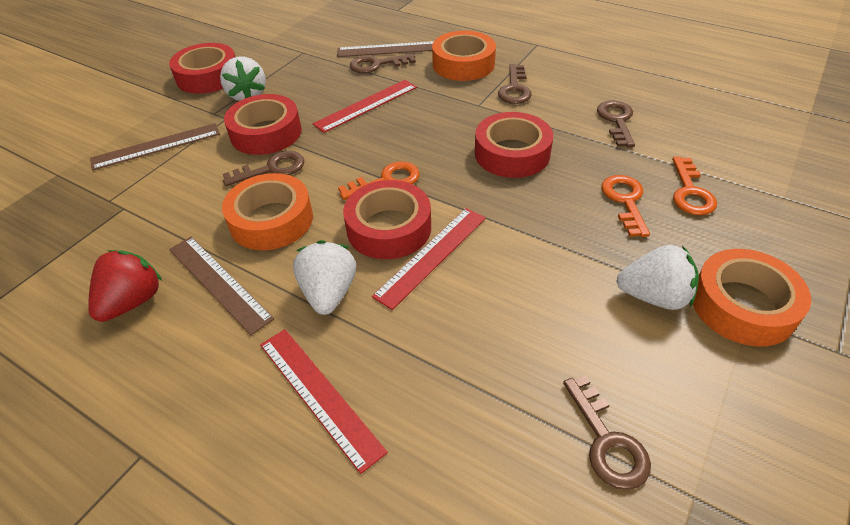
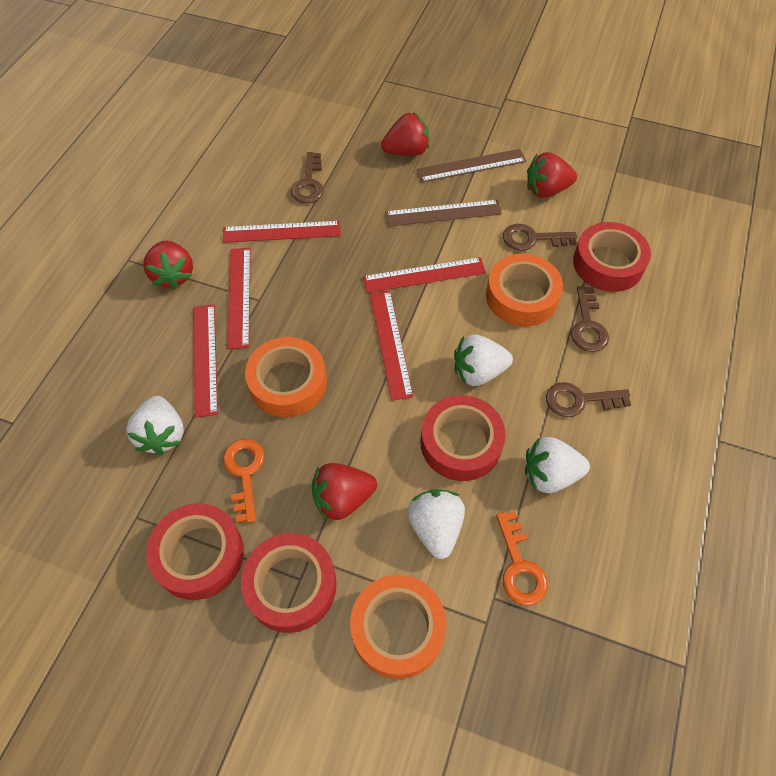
brown key: [223,151,304,186] [350,54,416,73] [498,64,532,104] [563,375,651,490] [597,100,635,147] = 5 -> [291,152,324,204] [503,224,577,251] [546,382,631,417] [571,286,609,352] = 4
brown ruler: [90,123,220,170] [169,237,274,335] [337,41,434,57] = 3 -> [385,200,502,226] [416,149,526,182] = 2
orange key: [338,161,420,200] [602,175,650,237] [672,157,717,215] = 3 -> [223,439,265,523] [496,511,548,606] = 2
red ruler: [260,329,388,474] [313,80,417,133] [372,208,486,310] = 3 -> [193,305,218,418] [222,221,341,243] [227,248,251,349] [363,257,486,293] [370,290,413,401] = 5
red strawberry: [88,250,162,322] = 1 -> [143,241,193,289] [312,463,377,521] [381,112,430,156] [527,152,577,198] = 4
white strawberry: [220,56,266,101] [293,240,356,315] [616,245,699,310] = 3 -> [126,396,184,455] [407,489,465,559] [454,334,513,386] [525,437,590,493] = 4

